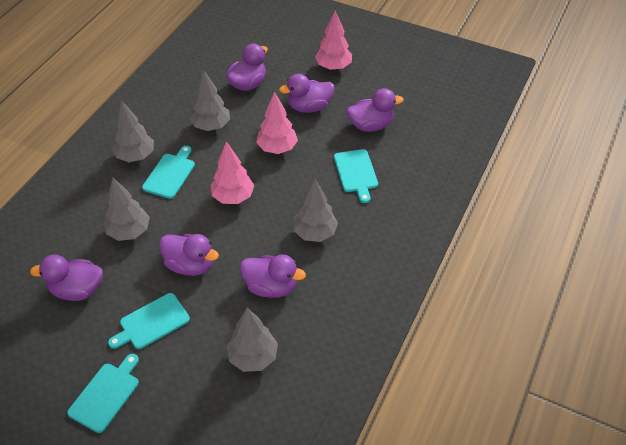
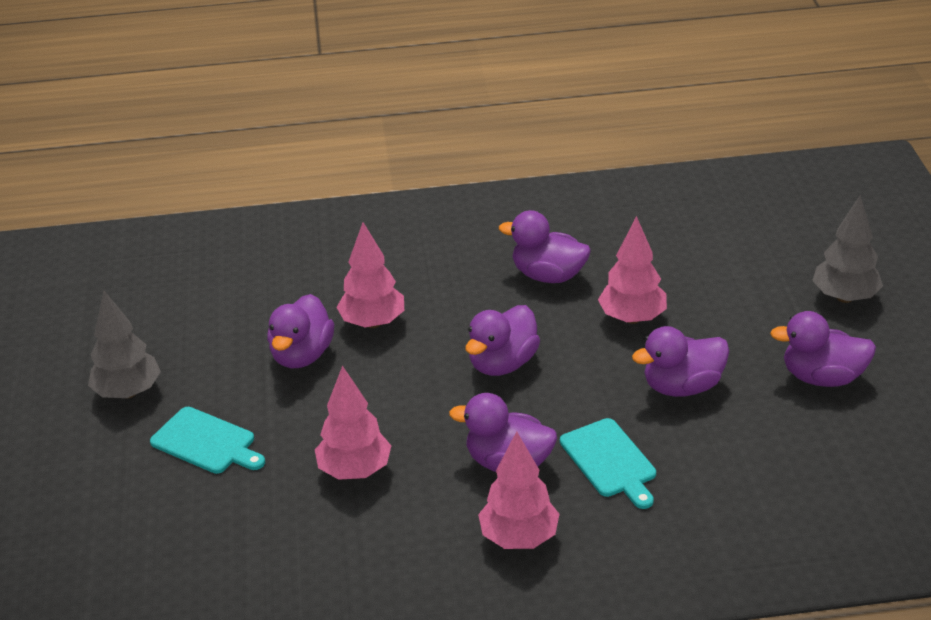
grey tree: [104,178,150,241] [112,100,154,162] [189,69,230,131] [226,308,278,372] [293,179,338,242] = 5 -> [88,291,161,399] [812,195,883,303] = 2
pink tree: [211,141,254,204] [256,92,298,154] [315,10,352,70] = 3 -> [315,365,391,480] [336,222,404,328] [478,431,560,549] [598,216,667,324] = 4
turquoise cutting board: [67,354,139,433] [108,293,190,349] [142,146,195,199] [334,149,378,203] = 4 -> [150,407,265,474] [560,418,656,509] = 2

